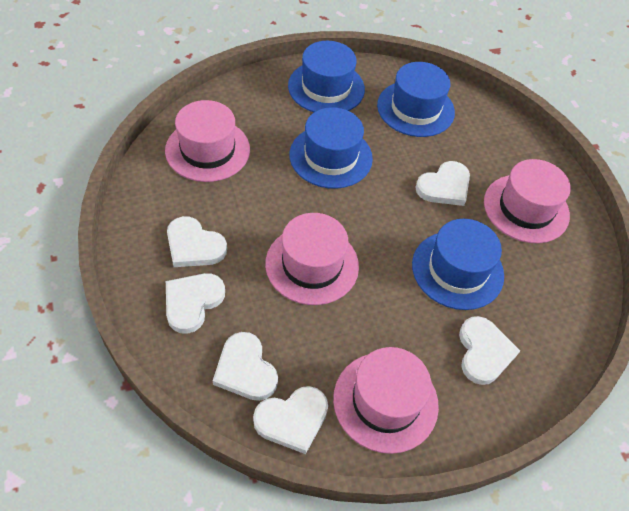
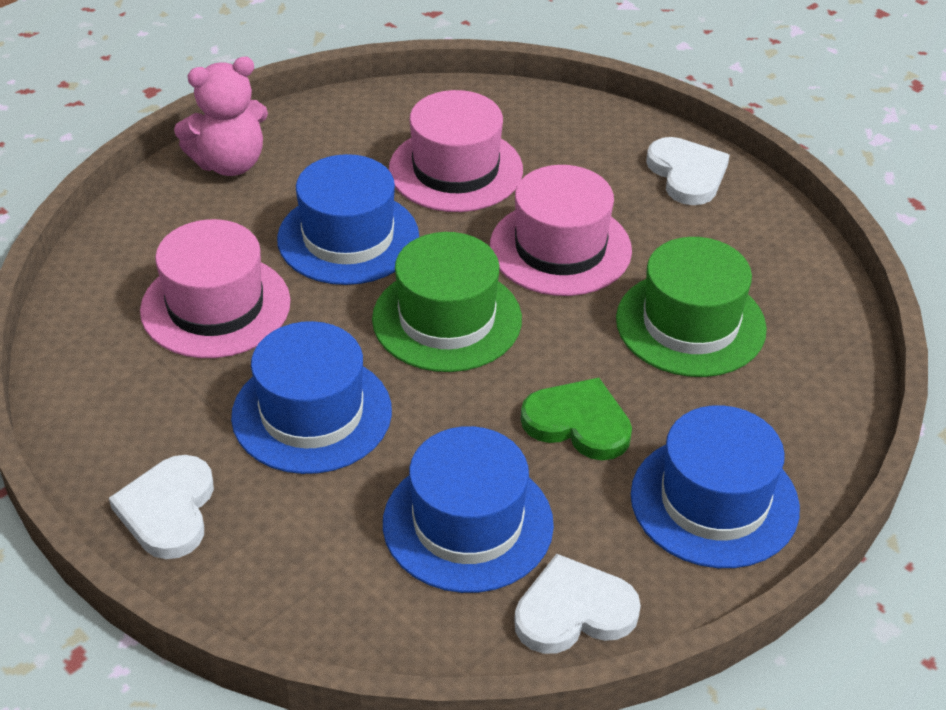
green hat: none = 0 -> [372,232,522,372] [616,237,767,377] = 2
green heart: none = 0 -> [521,378,632,460] = 1
pink hat: [165,100,250,182] [265,213,359,305] [333,347,439,454] [484,159,571,243] = 4 -> [140,219,291,358] [389,90,523,212] [490,165,632,296] = 3
pink teddy bear: none = 0 -> [174,57,268,176] = 1
white heart: [166,273,225,334] [167,216,227,267] [213,332,278,401] [253,386,328,454] [416,161,470,206] [459,316,520,385] = 6 -> [109,455,214,559] [514,554,641,654] [646,137,730,205] = 3

